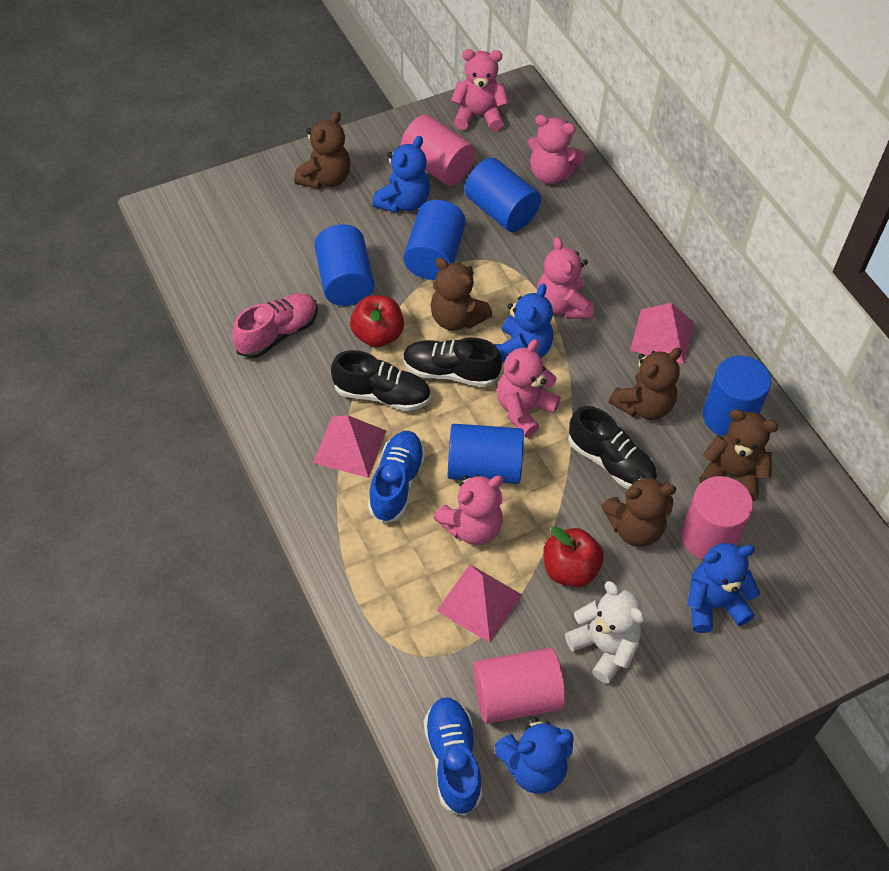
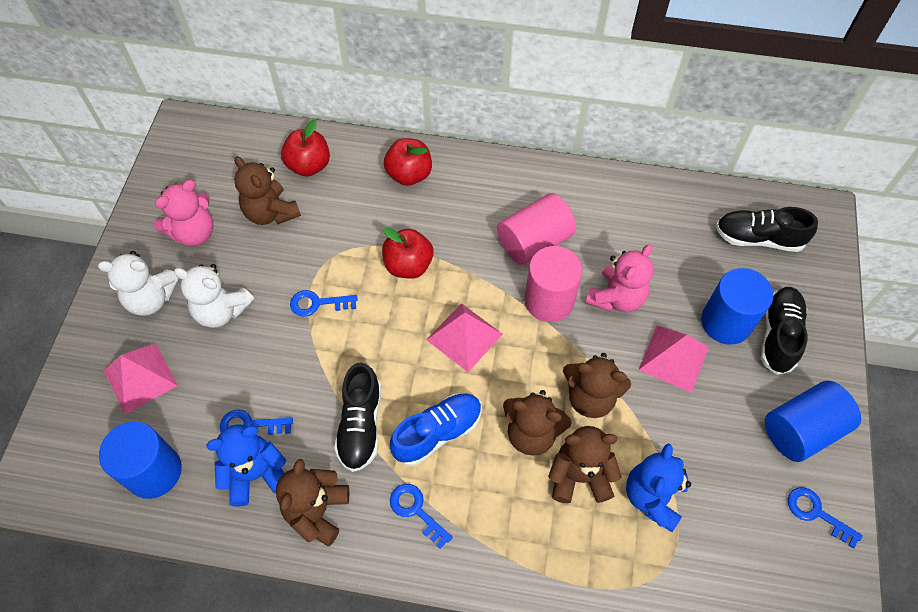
blue cylinder: [315,224,374,306] [403,200,466,280] [448,424,524,484] [464,158,541,232] [703,356,771,437] = 5 -> [99,422,182,499] [701,268,773,345] [765,381,861,462] = 3
blue key: none = 0 -> [220,410,293,435] [290,290,358,317] [390,484,453,549] [788,487,863,549] = 4
blue shoe: [368,431,425,523] [424,697,482,816] = 2 -> [390,393,482,466] = 1
blue teddy bear: [372,136,430,213] [494,284,553,363] [495,717,574,794] [687,543,760,633] = 4 -> [206,424,286,507] [626,444,691,532] = 2
pink cylinder: [401,115,476,186] [473,648,566,724] [681,476,753,560] = 3 -> [497,193,576,265] [524,246,583,322] = 2
pink shoe: [232,293,318,358] = 1 -> none = 0
pink teddy bear: [434,474,504,545] [451,49,509,132] [497,339,560,438] [528,115,585,184] [537,237,594,319] = 5 -> [154,180,213,246] [586,244,654,312] = 2
red apple: [350,295,404,348] [543,526,604,587] = 2 -> [281,120,330,177] [382,228,434,279] [384,138,432,186] = 3
white teddy bear: [565,581,645,684] = 1 -> [98,251,179,316] [174,264,254,328] = 2

